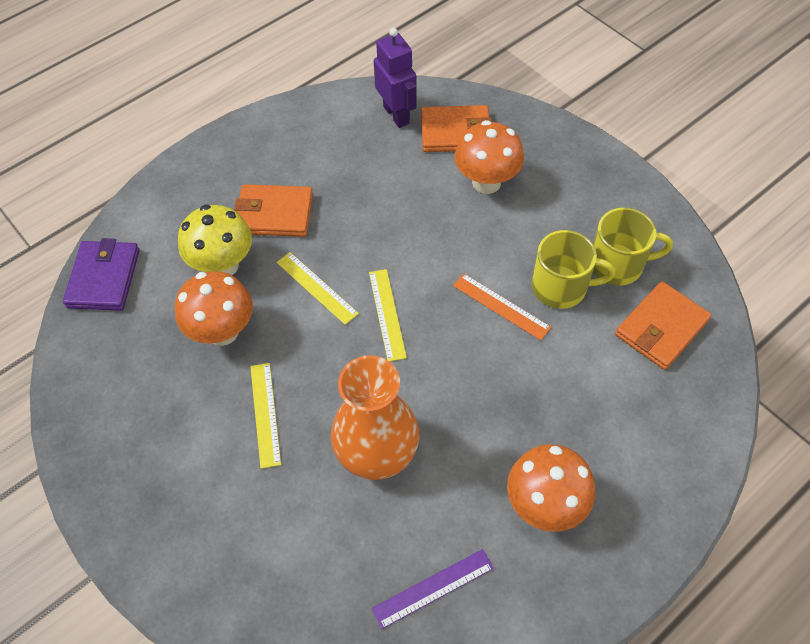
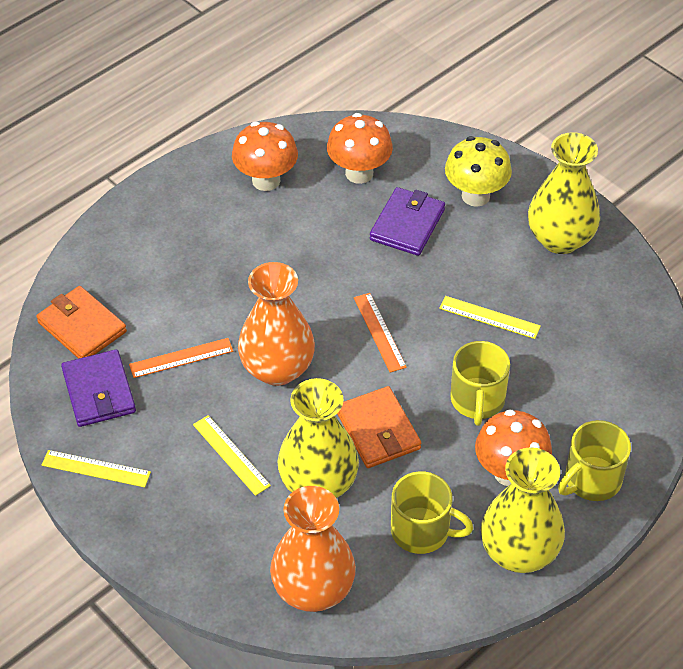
orange ruler: [453,273,551,340] = 1 -> [129,338,233,378] [354,293,407,373] = 2
orange vase: [331,355,419,480] = 1 -> [238,262,315,386] [270,486,356,612] = 2
orange wallet: [234,184,313,237] [421,105,492,152] [615,281,711,370] = 3 -> [36,286,127,359] [337,386,421,468] = 2
purple robot: [374,28,417,128] = 1 -> none = 0
purple ruler: [371,549,494,629] = 1 -> none = 0
purple wallet: [63,238,139,311] = 1 -> [61,349,136,427] [370,187,445,256] = 2
yellow mug: [532,230,616,309] [593,208,673,286] = 2 -> [391,471,473,554] [450,341,510,426] [558,420,631,501] = 3
yellow vase: none = 0 -> [278,378,359,498] [481,447,565,573] [528,132,600,254] = 3

